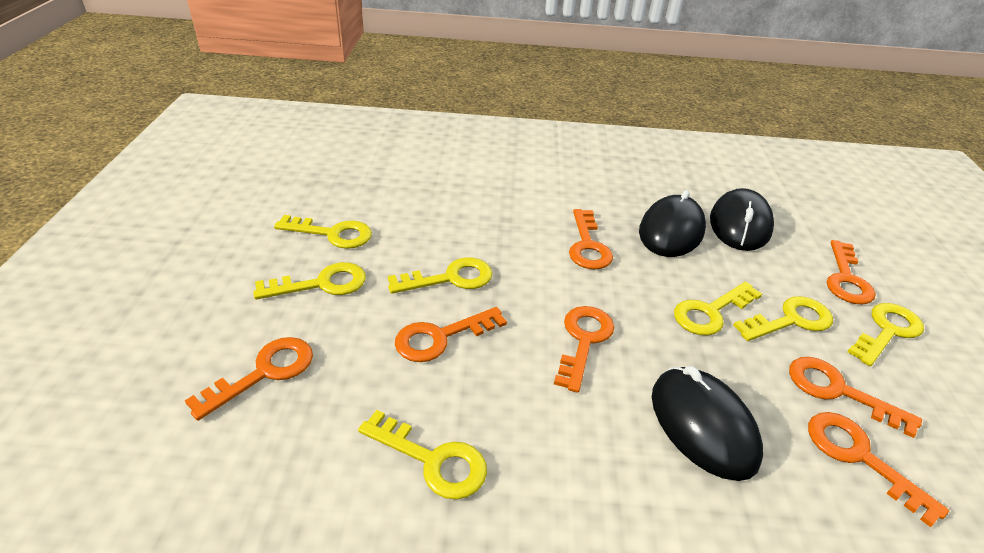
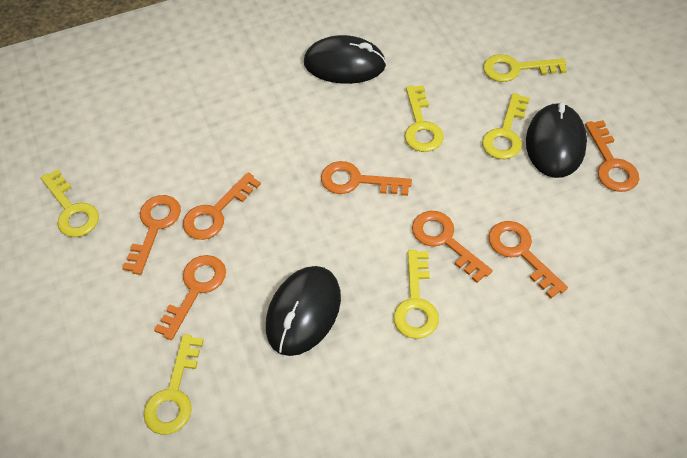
yellow key: [253,262,366,300] [274,215,372,249] [358,410,487,500] [388,257,493,294] [674,282,762,336] [733,296,833,341] [847,303,924,366] = 7 -> [41,169,99,237] [144,334,204,435] [394,250,439,339] [404,85,444,152] [482,93,530,159] [483,54,567,82] = 6

